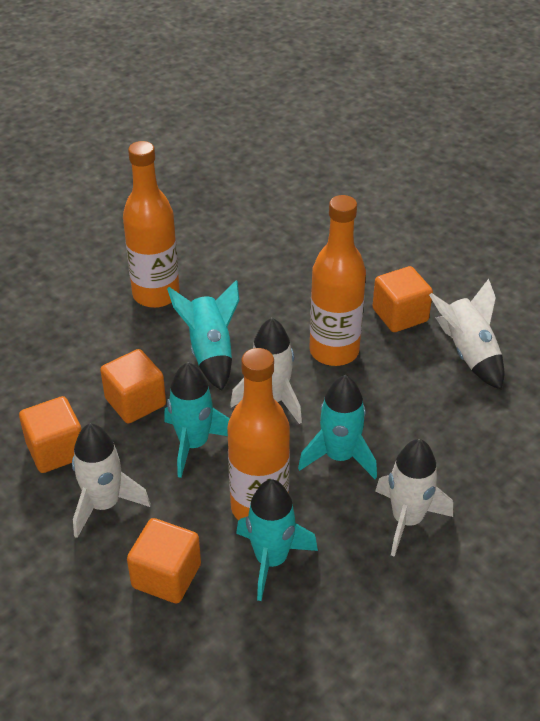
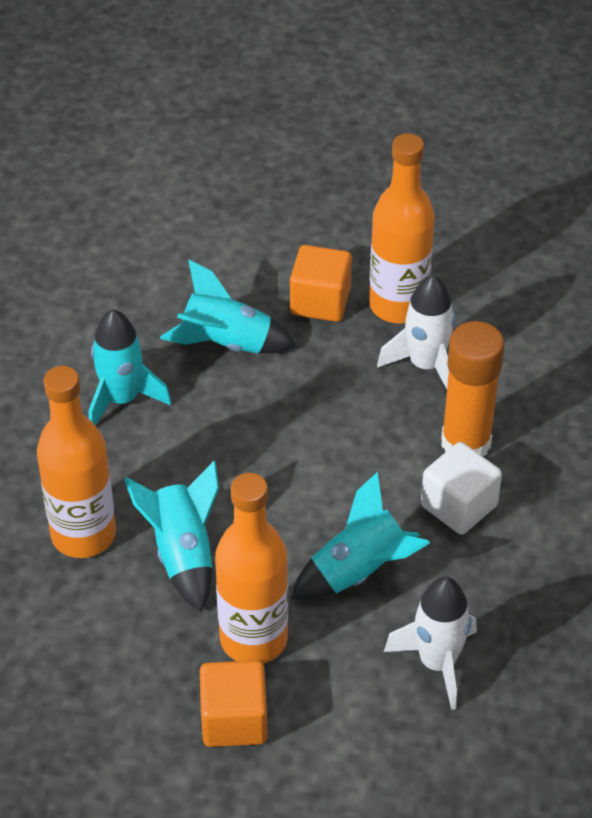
orange cube: [19,396,82,473] [100,349,166,423] [127,518,201,603] [373,266,433,332] = 4 -> [200,660,267,747] [290,245,352,322] = 2
orange glue stick: none = 0 -> [441,321,505,456] = 1
white cube: none = 0 -> [421,442,502,535] = 1
white rocket: [72,423,151,538] [230,318,302,424] [375,439,453,557] [429,279,504,390] = 4 -> [377,275,455,389] [384,577,477,710] = 2

